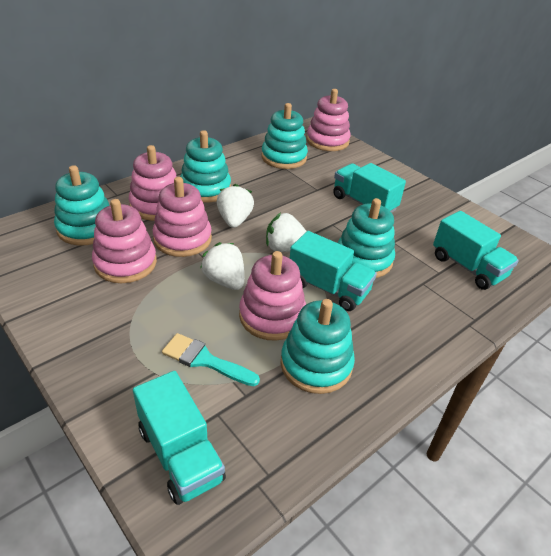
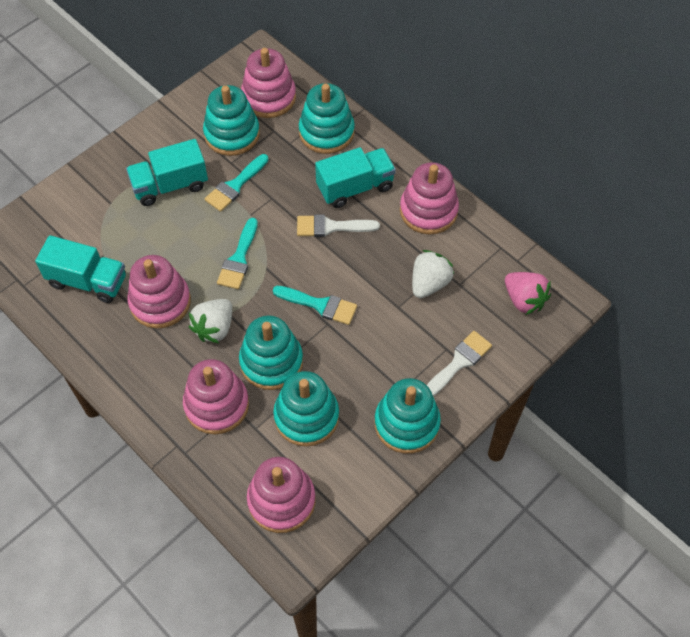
pink strawberry: none = 0 -> [505,272,551,315] = 1
turquoise brush: [162,333,260,386] = 1 -> [205,154,269,212] [217,218,258,289] [273,286,357,325] = 3
turquoise truck: [133,371,226,505] [289,231,377,311] [333,163,406,213] [433,211,519,290] = 4 -> [35,235,126,303] [126,139,208,206] [315,147,396,208] = 3
white brush: none = 0 -> [297,214,380,237] [427,331,492,396] = 2
white strawberry: [200,242,244,290] [217,184,254,228] [266,213,306,252] = 3 -> [188,299,232,343] [412,250,454,298] = 2

